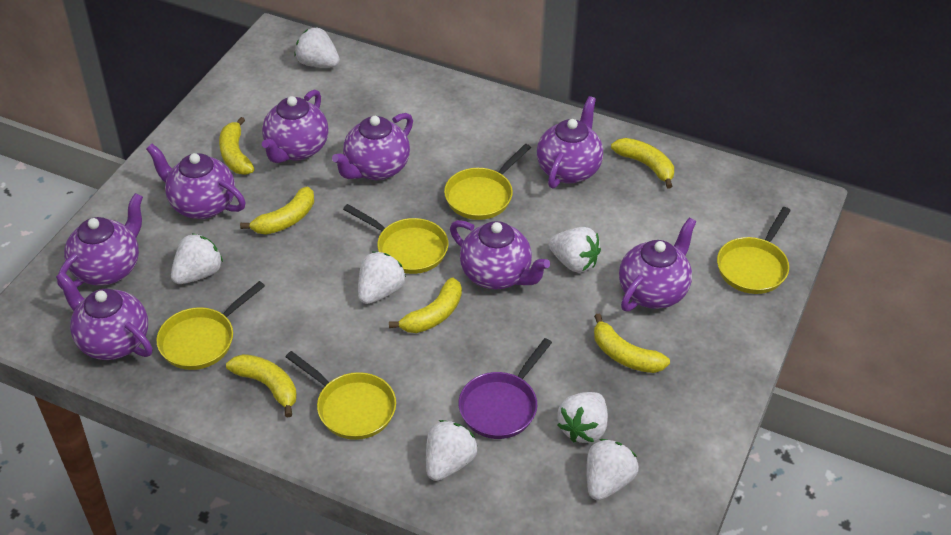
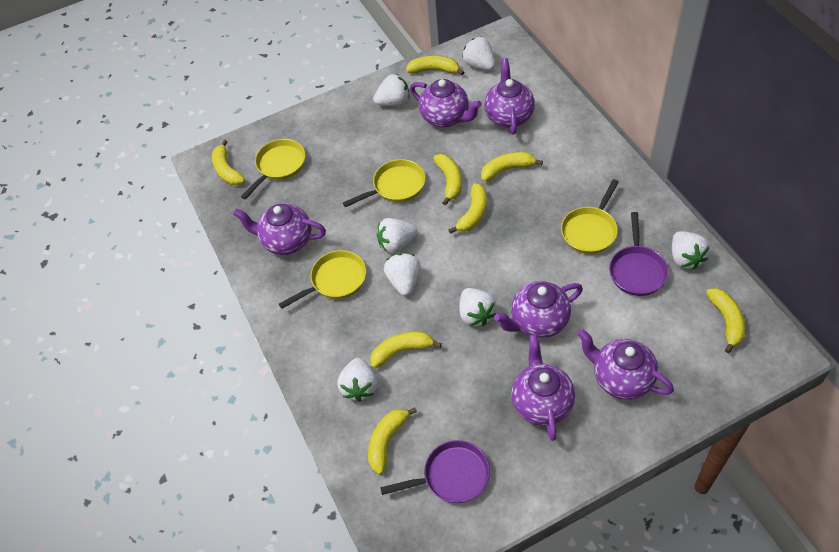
purple pan: [459,338,552,439] = 1 -> [380,440,490,503] [609,212,669,296] = 2
purple teapot: [56,272,152,360] [57,193,143,289] [146,144,246,219] [262,90,329,163] [332,113,413,180] [450,220,550,289] [537,96,603,189] [619,218,696,312] = 8 -> [233,204,326,255] [410,79,482,127] [484,58,535,135] [494,281,583,338] [511,334,575,441] [577,329,674,400] = 6
yellow banana: [219,117,254,175] [226,354,297,417] [240,186,314,235] [389,277,462,333] [594,313,670,373] [611,138,674,189] = 6 -> [212,140,245,185] [368,407,417,475] [370,331,442,368] [406,56,464,75] [433,154,462,206] [448,183,487,234] [481,152,543,182] [706,288,745,353] = 8
yellow pan: [156,281,265,370] [286,351,396,440] [343,204,448,274] [444,144,531,220] [717,207,791,294] = 5 -> [241,139,305,200] [279,250,366,309] [343,159,425,207] [561,179,619,254] = 4

